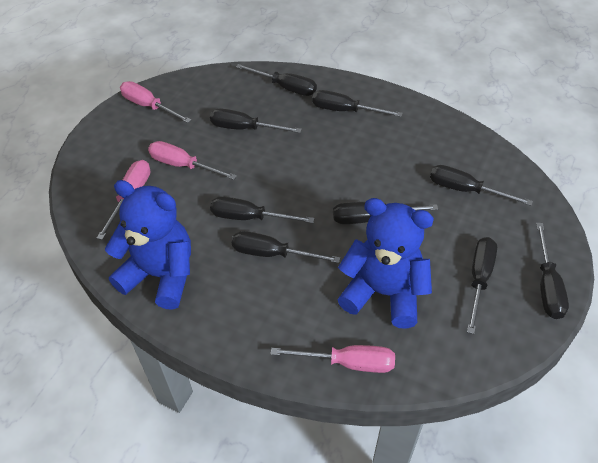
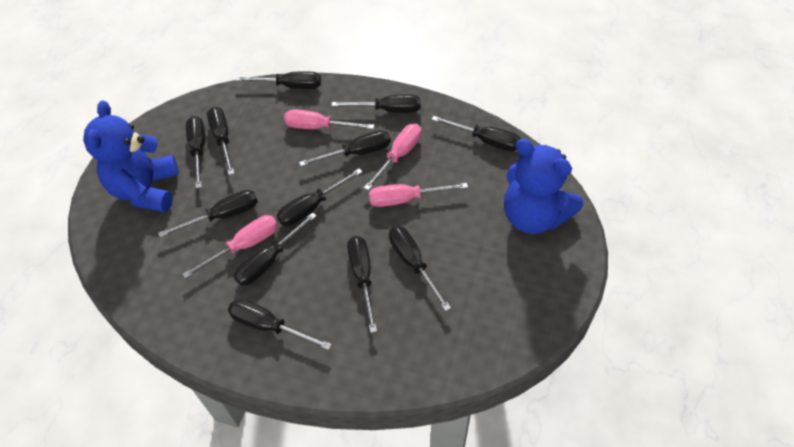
black screwdriver: [210,109,302,133] [210,196,315,223] [232,231,340,263] [236,64,317,96] [312,90,403,117] [333,202,438,224] [430,165,533,206] [467,237,497,334] [536,223,569,319] = 9 -> [158,190,258,238] [186,116,205,188] [207,107,235,175] [228,299,332,350] [234,212,317,286] [235,71,321,89] [277,169,362,226] [299,130,391,166] [332,94,421,113] [347,236,377,333] [389,226,451,311] [431,116,521,151] = 12

